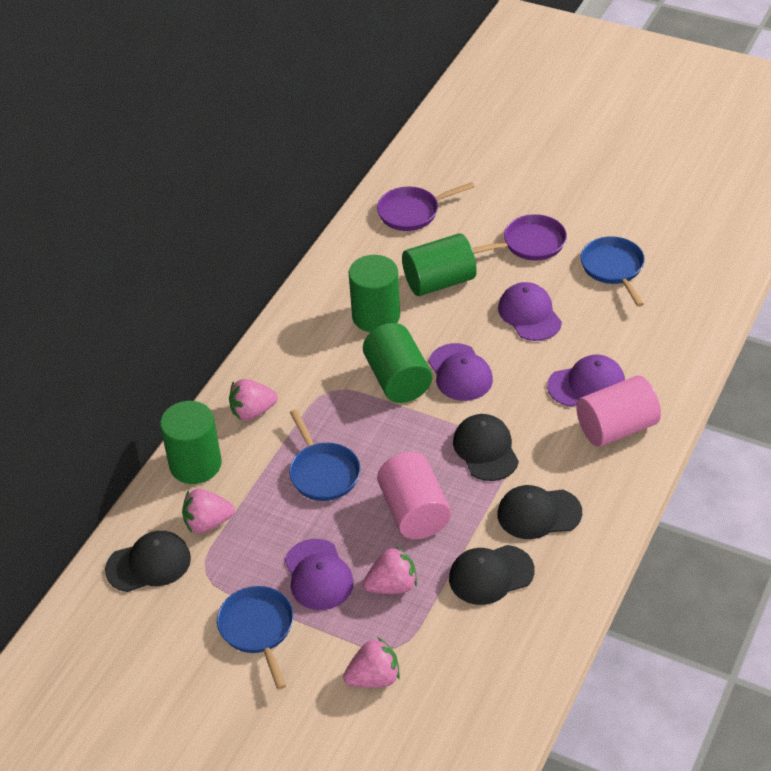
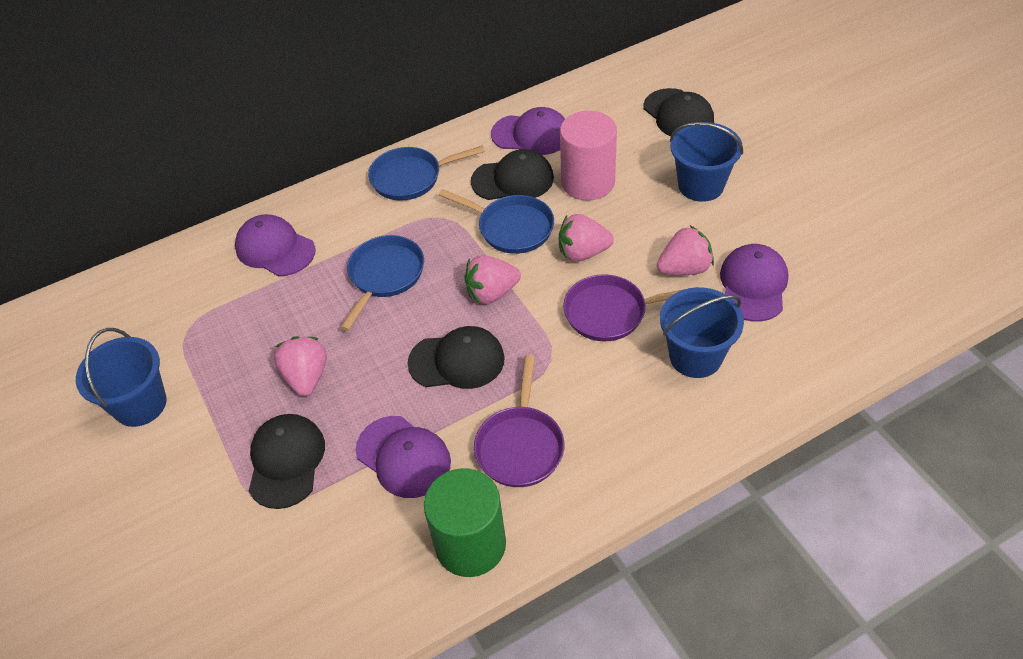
blue bucket: none = 0 -> [76,328,167,427] [660,287,744,378] [670,122,743,202] = 3
green cylinder: [160,401,222,484] [349,255,400,332] [363,323,432,403] [402,233,477,296] = 4 -> [424,468,506,577] = 1
pink cylinder: [377,452,451,539] [576,375,661,447] = 2 -> [560,111,617,200] = 1

